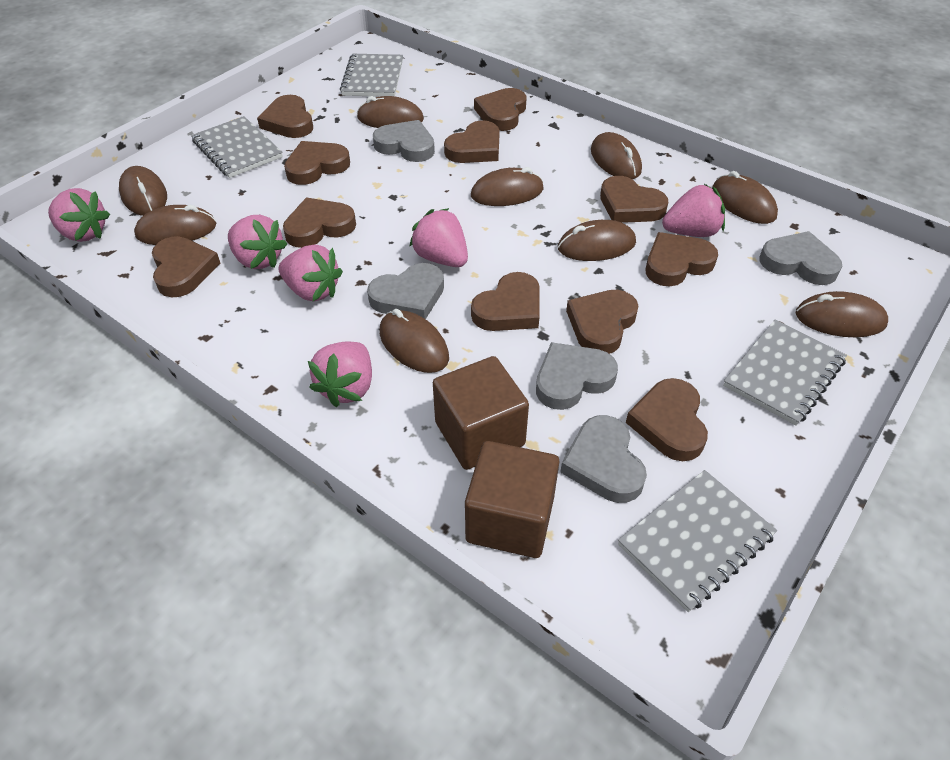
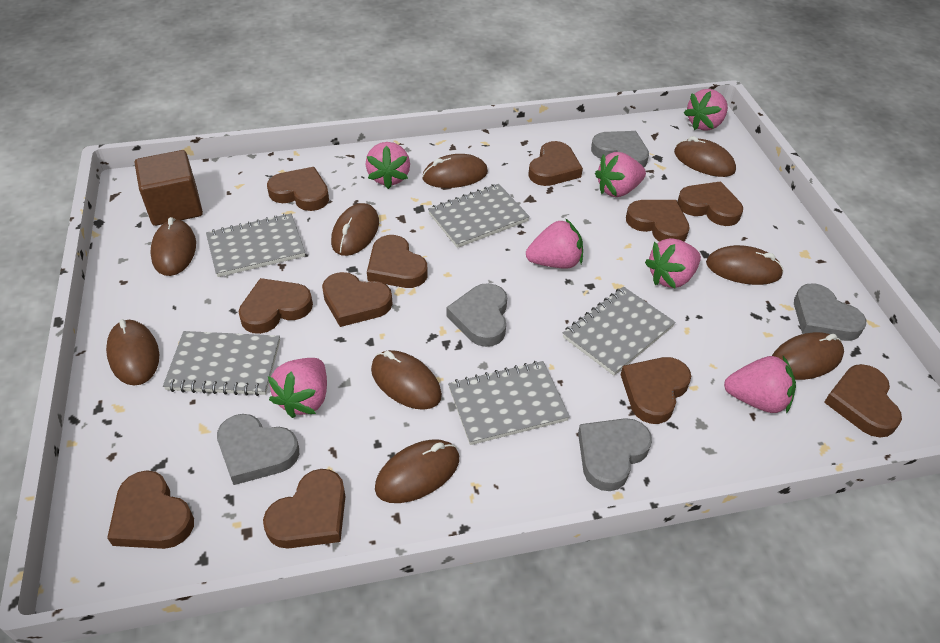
brown cube: [433,356,529,470] [465,441,559,558] = 2 -> [135,150,203,226] = 1
grey notebook: [191,116,283,178] [340,54,403,97] [618,470,777,612] [723,320,847,426] = 4 -> [163,331,280,396] [206,213,305,277] [428,184,530,248] [448,361,570,445] [563,287,675,376] = 5
pink strawberry: [48,188,110,242] [228,215,287,269] [278,244,343,302] [308,342,372,407] [409,208,468,267] [662,184,725,237] = 6 -> [268,358,327,418] [366,142,410,189] [526,218,583,269] [595,152,646,197] [645,238,701,288] [684,89,728,131] [724,356,796,414] = 7

